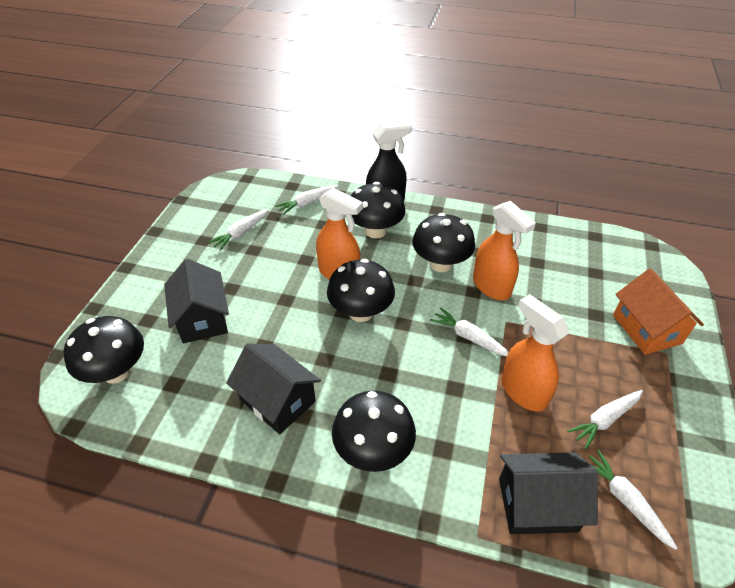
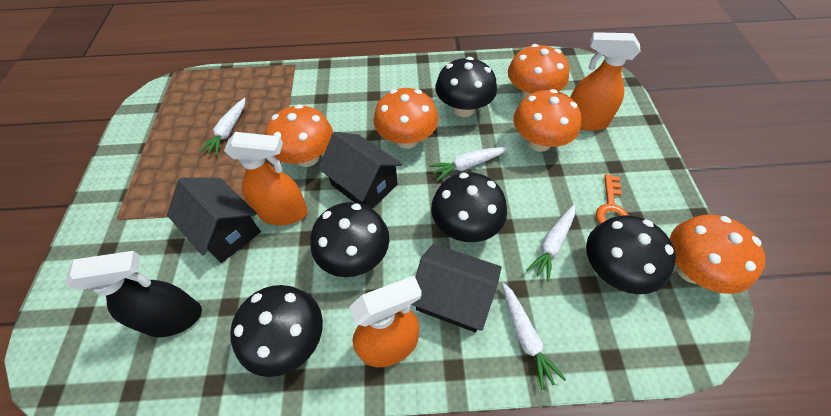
orange house: [613,268,704,355] = 1 -> none = 0
orange key: none = 0 -> [596,174,628,224] = 1
orange mushroom: none = 0 -> [265,104,333,167] [374,88,438,149] [508,44,570,99] [513,89,581,152] [670,214,766,294] = 5
white carrot: [208,209,269,251] [275,185,339,215] [430,308,509,356] [567,390,643,449] [589,449,678,550] = 5 -> [199,98,246,156] [429,147,508,181] [502,283,566,390] [526,205,575,282] = 4

